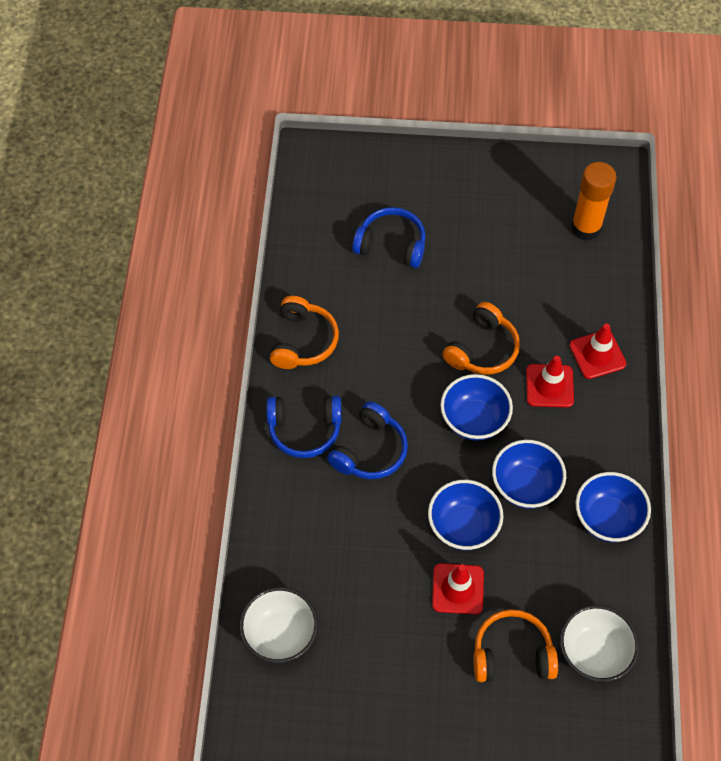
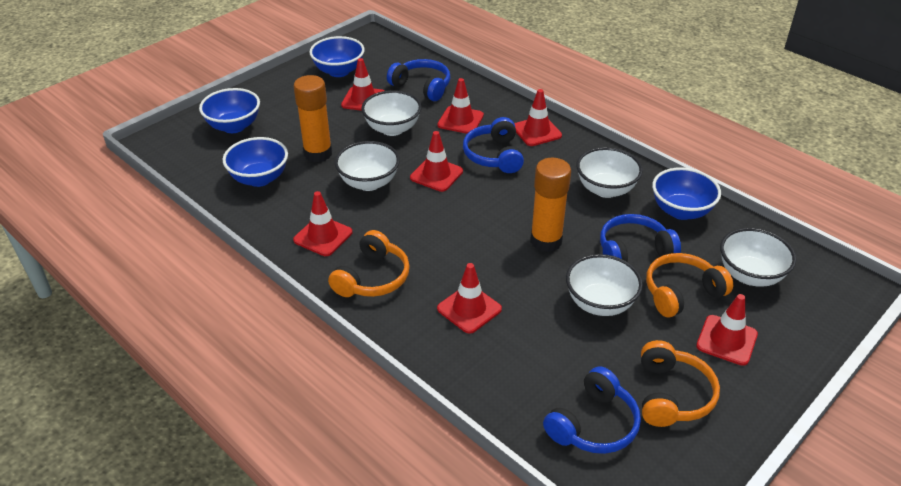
blue headphones: [267,396,341,458] [327,401,408,479] [352,207,426,268] = 3 -> [387,59,450,101] [463,117,524,173] [543,366,641,454] [600,214,681,262] = 4
orange glue stick: [571,162,616,241] = 1 -> [293,75,332,162] [530,158,571,252] = 2
red traffic cone: [432,563,484,615] [526,356,574,408] [569,324,626,379] = 3 -> [293,191,352,256] [341,58,384,111] [410,131,463,192] [437,78,484,134] [437,263,502,334] [514,89,562,146] [696,294,758,366] = 7
white bowl: [239,587,318,663] [560,605,639,682] = 2 -> [335,141,400,191] [361,90,422,136] [566,254,643,316] [576,147,643,198] [720,228,796,287] = 5

